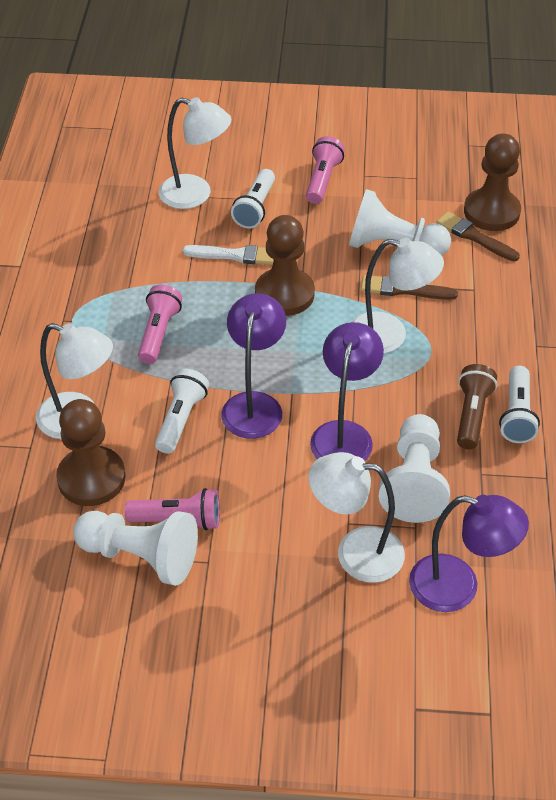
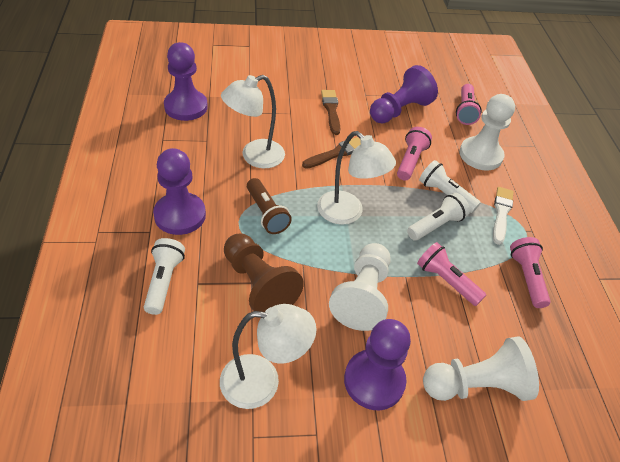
brown pawn: [56,399,126,506] [255,215,315,316] [464,133,521,231] = 3 -> [224,233,304,312] = 1
pink flashlight: [125,488,220,530] [138,285,182,364] [306,136,345,204] = 3 -> [397,127,432,180] [417,242,486,306] [456,84,482,125] [510,237,551,308] = 4
purple lamp: [221,294,286,439] [310,322,384,461] [409,495,529,612] = 3 -> none = 0
purple pawn: none = 0 -> [153,148,206,235] [164,42,208,121] [344,319,411,410] [370,65,438,123] = 4
white lamp: [36,323,113,439] [159,97,231,209] [308,452,405,583] [352,238,444,354] = 4 -> [220,304,317,409] [221,75,285,168] [317,131,396,225] = 3

